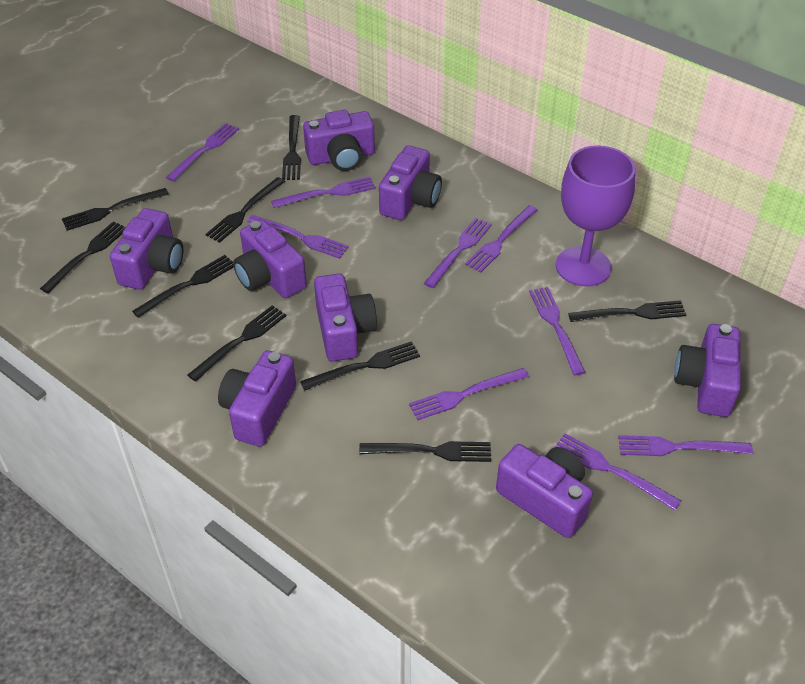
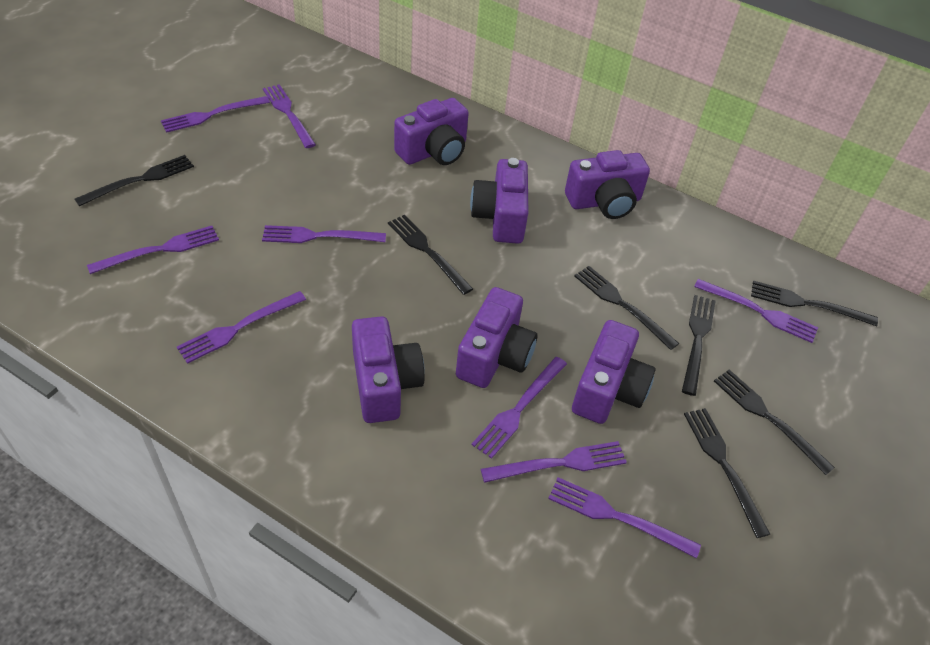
black fork: [40,221,126,293] [62,188,169,231] [132,255,234,318] [188,305,286,382] [205,177,285,243] [282,115,301,180] [300,341,420,391] [359,441,491,462] [568,300,687,322] = 9 -> [75,155,194,206] [388,215,473,295] [574,266,679,350] [682,295,716,396] [684,408,770,538] [714,370,835,475] [751,281,878,326] = 7
purple camera: [110,208,183,290] [218,350,296,447] [233,219,307,298] [303,110,375,171] [314,273,377,361] [379,145,442,220] [496,444,593,538] [674,324,741,417] = 8 -> [352,316,425,423] [394,98,469,165] [456,287,538,388] [470,158,529,244] [565,150,650,219] [572,320,655,424] = 6
purple goblet: [556,145,635,287] = 1 -> none = 0

